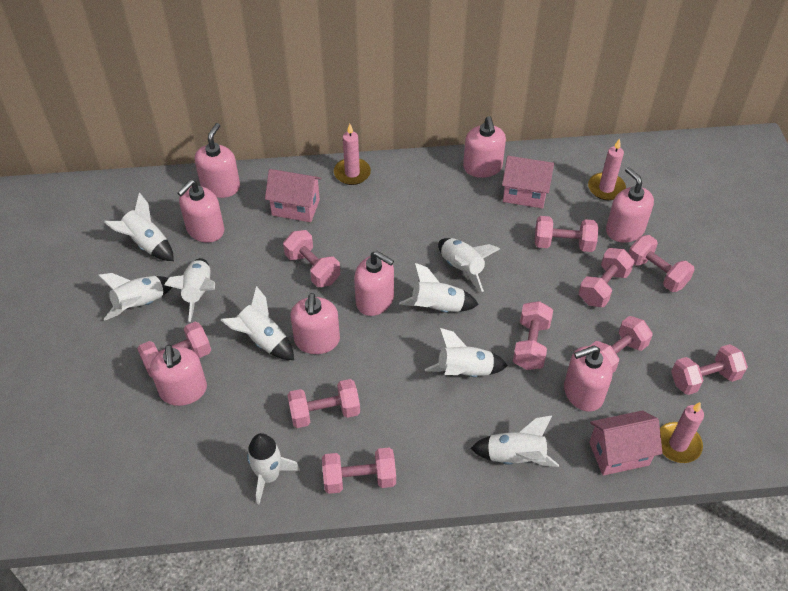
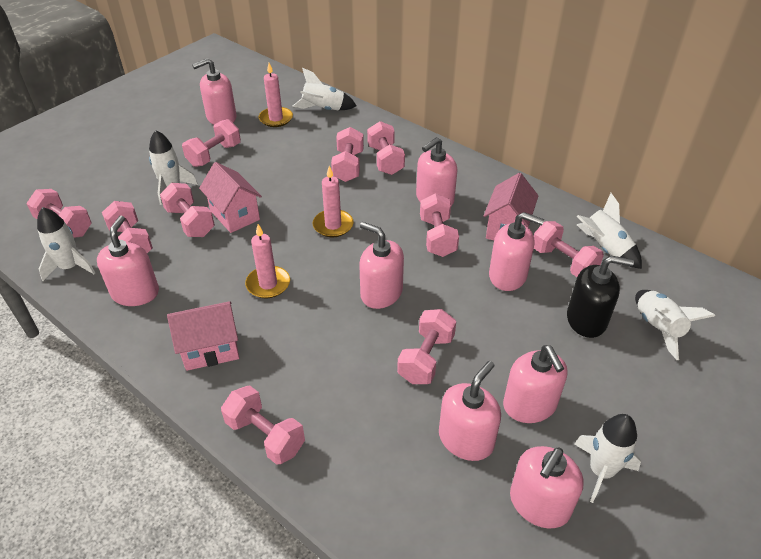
black soap dispenser: none = 0 -> [567,256,634,338] = 1
white rocket: [98,273,172,321] [104,193,174,261] [164,258,215,322] [221,286,294,360] [247,433,300,504] [399,263,479,313] [425,328,508,377] [438,238,500,292] [470,416,559,467] = 9 -> [37,207,95,281] [149,130,198,205] [292,68,356,111] [574,414,641,503] [576,193,642,269] [635,290,715,360] = 6

